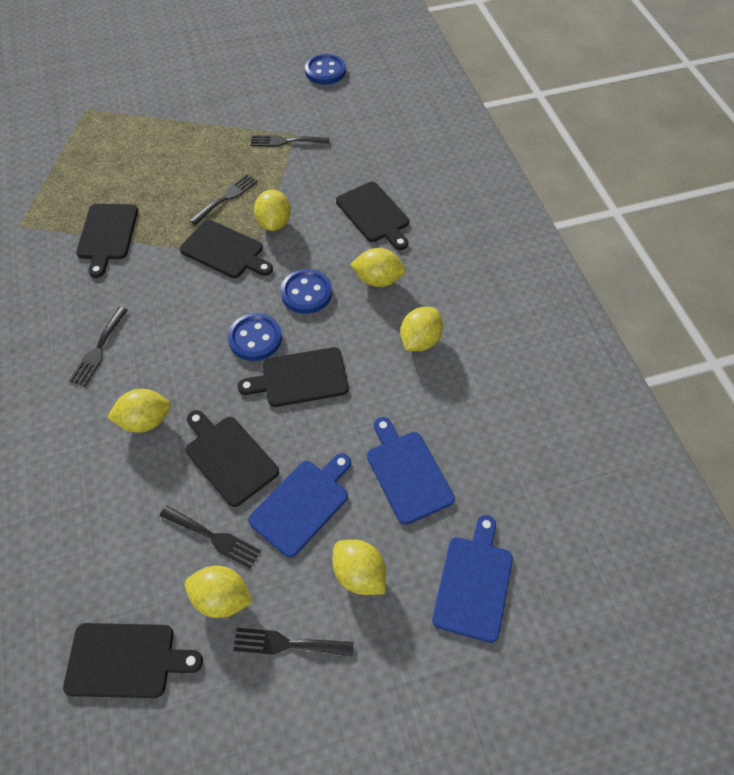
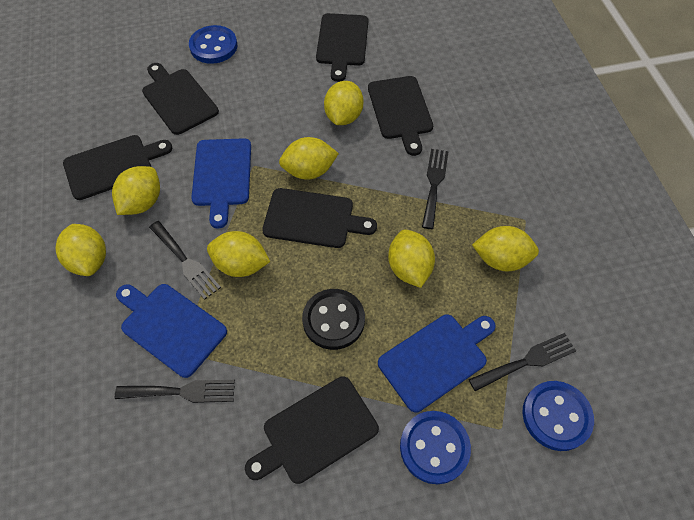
black button: none = 0 -> [302,289,365,350] = 1
black fork: [69,307,128,387] [160,506,261,569] [189,174,258,225] [233,628,354,656] [250,135,329,147] = 5 -> [115,380,235,403] [149,221,221,300] [422,149,449,229] [469,333,576,391] = 4
yellow lemon: [107,389,171,433] [185,566,253,618] [254,190,291,231] [332,540,386,595] [350,248,406,287] [400,307,443,351] = 6 -> [56,224,106,276] [112,166,160,215] [207,231,270,277] [279,137,339,180] [324,81,364,125] [388,230,435,288] [472,226,539,271] = 7

